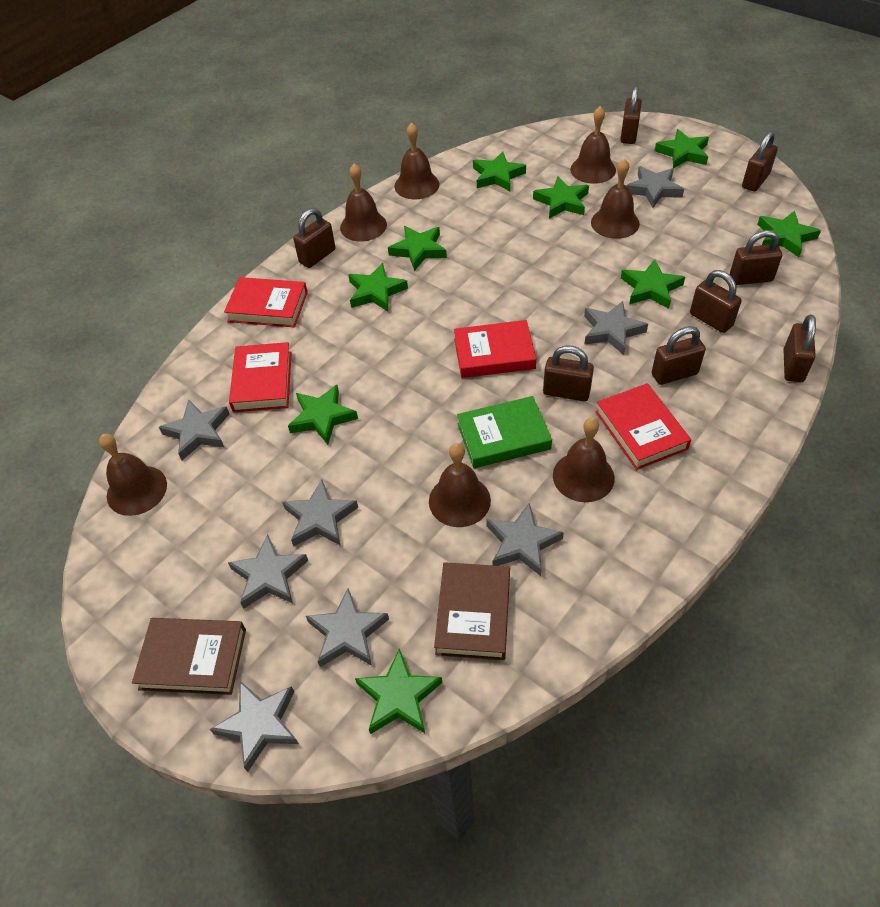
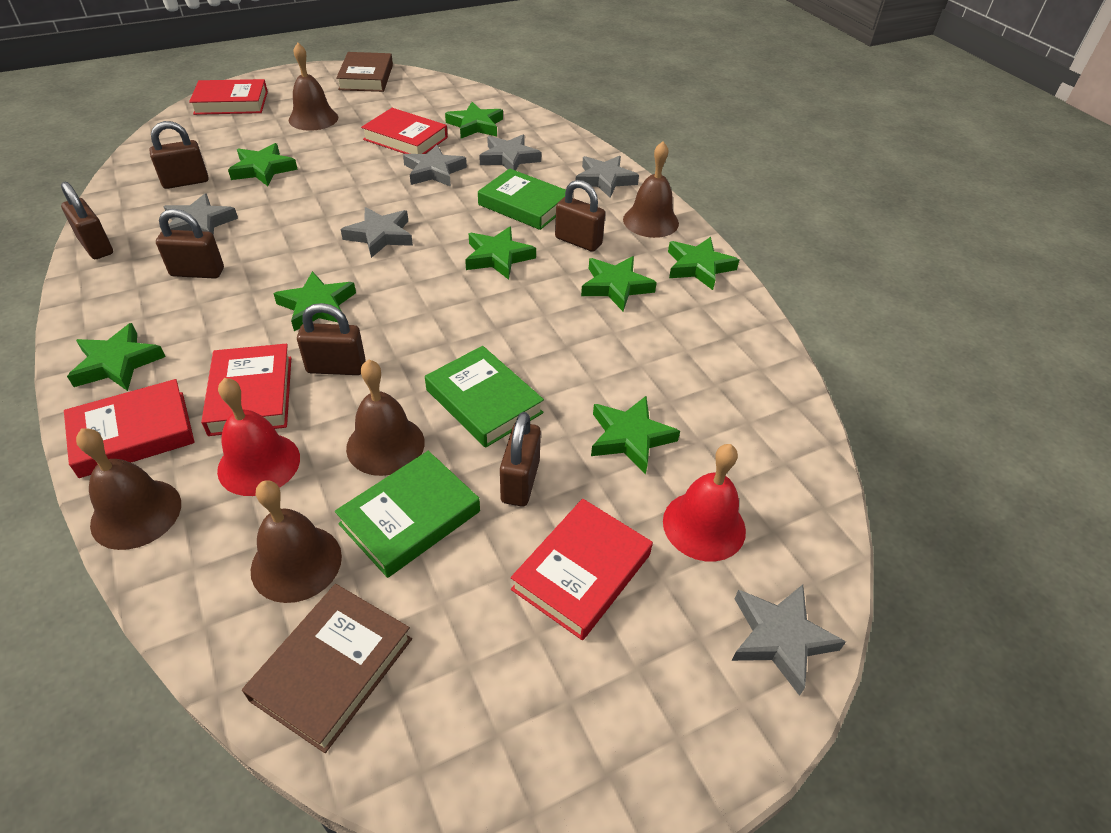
brown bell: [99,434,167,516] [340,164,387,242] [394,123,439,199] [429,443,491,527] [553,418,615,502] [570,106,616,184] [591,159,640,239] = 7 -> [76,428,181,550] [251,480,342,603] [289,42,338,131] [346,359,425,476] [623,141,679,238] = 5
brown padlock: [293,208,335,268] [543,346,594,401] [620,86,642,144] [652,326,706,385] [690,270,741,333] [730,230,782,285] [742,131,778,191] [783,314,816,382] = 8 -> [61,182,113,259] [149,121,209,189] [156,209,224,279] [297,303,366,375] [500,412,541,507] [555,180,605,252] = 6
green book: [457,396,552,468] = 1 -> [335,451,480,578] [425,346,544,448] [478,169,566,230] = 3
green star: [288,385,358,445] [348,263,408,312] [355,648,442,734] [388,226,447,271] [473,151,526,191] [533,176,589,219] [621,259,685,309] [655,129,709,168] [757,211,821,257] = 9 -> [67,323,166,391] [228,143,298,186] [273,271,356,331] [445,102,503,138] [465,227,536,280] [581,256,657,311] [591,396,680,474] [668,237,739,290] = 8
grey star: [159,399,229,460] [210,681,299,772] [228,534,308,609] [282,480,358,546] [306,588,389,667] [487,503,564,576] [584,301,648,355] [626,166,684,208] = 8 -> [163,193,238,235] [341,207,413,258] [403,145,467,187] [479,134,541,171] [576,156,639,198] [732,585,846,696] = 6
red bell: none = 0 -> [217,378,300,496] [663,444,746,562] = 2
red book: [224,277,308,327] [229,342,292,412] [454,320,536,378] [595,383,691,470] = 4 -> [64,379,195,478] [189,79,268,115] [201,344,291,436] [361,108,448,154] [511,499,653,640] = 5

